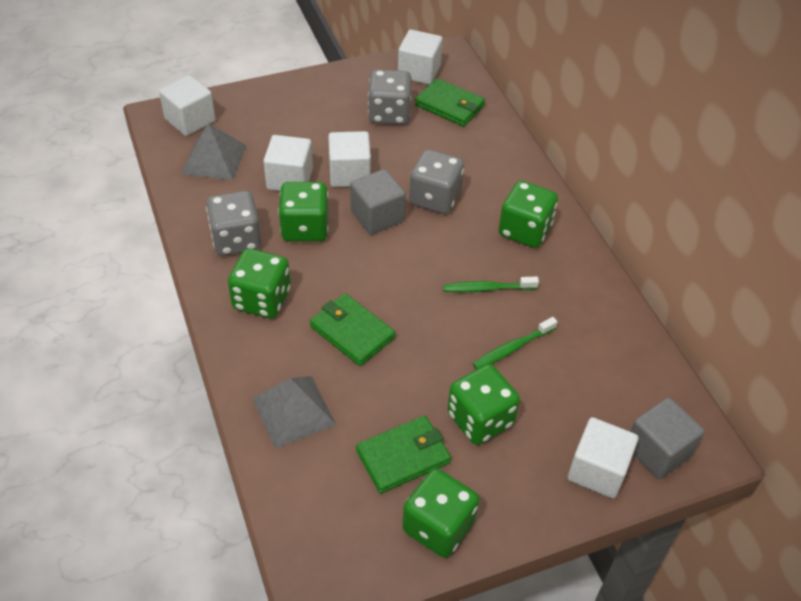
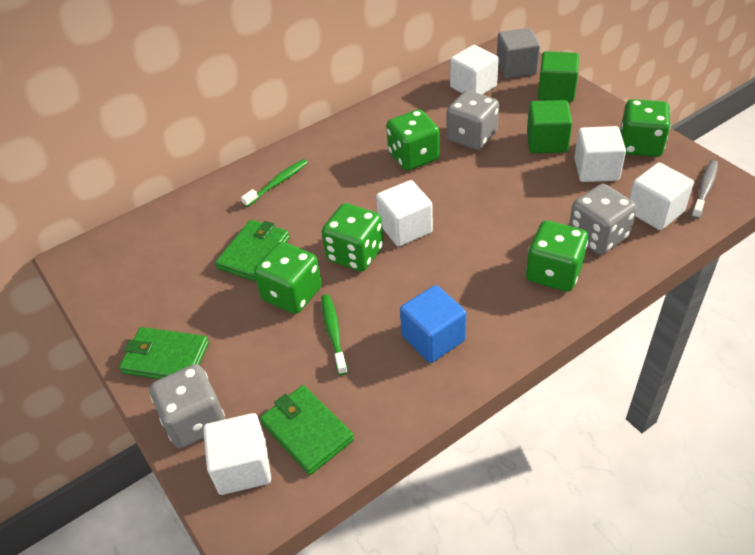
blue cube: none = 0 -> [400,285,466,363] = 1
green cube: none = 0 -> [527,100,572,153] [538,51,579,102] = 2
grey cube: [350,169,406,235] [630,397,705,479] = 2 -> [497,28,540,78] = 1
grey pyramid: [182,123,246,180] [252,376,336,449] = 2 -> none = 0
grey toothbrush: none = 0 -> [691,160,718,219] = 1

